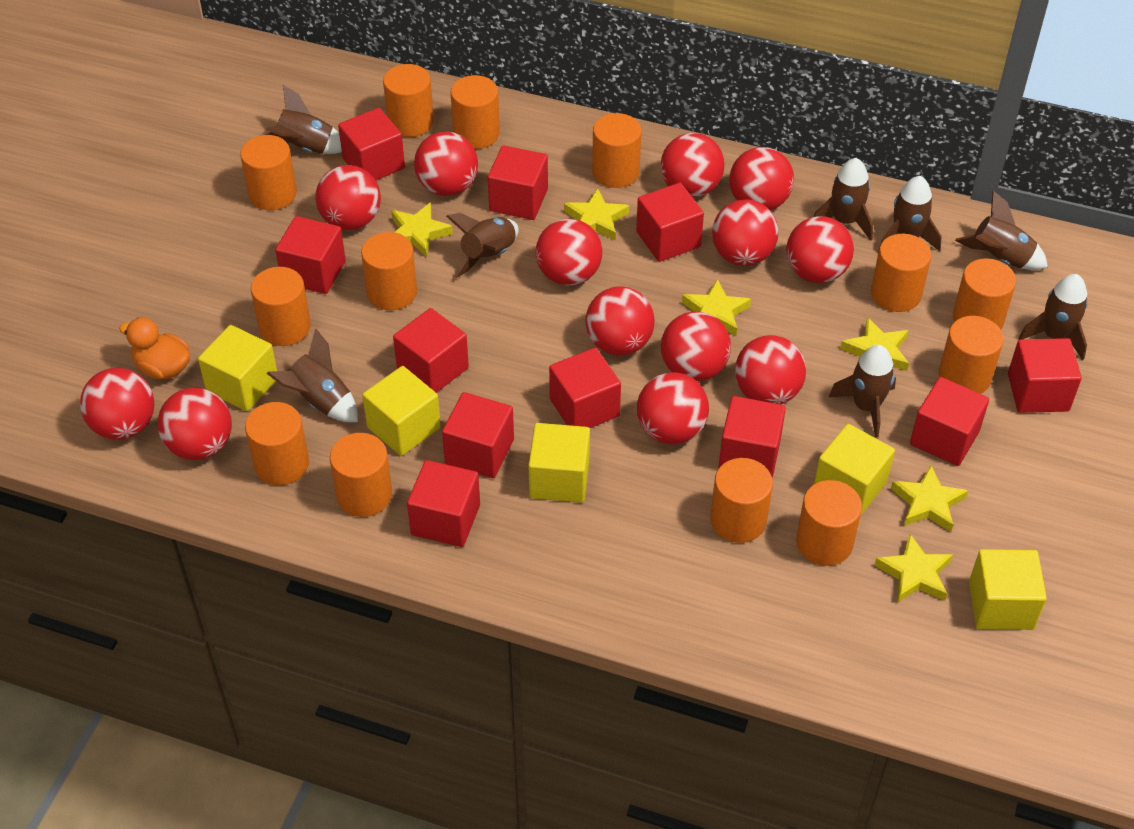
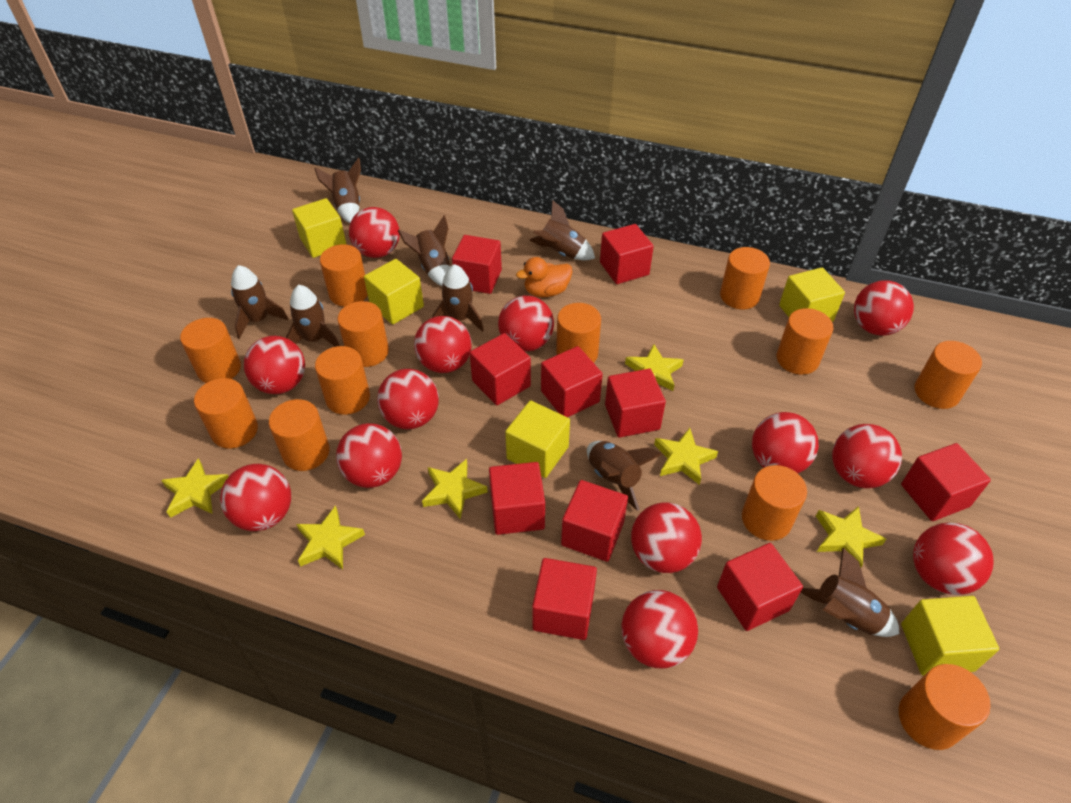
orange cylinder: [240,135,297,210] [245,402,309,485] [251,267,311,346] [330,433,392,517] [361,232,417,310] [383,64,434,137] [450,75,500,149] [592,113,642,188] [710,458,773,543] [796,480,862,566] [871,234,931,312] [939,316,1004,394] [953,258,1016,330] = 13 -> [180,318,241,383] [194,378,258,448] [269,399,330,471] [315,346,370,415] [320,244,368,307] [337,301,389,367] [556,303,601,363] [720,247,770,309] [742,465,807,541] [777,308,833,375] [899,664,991,750] [914,341,982,409] = 12
red cube: [275,216,346,294] [338,108,405,180] [393,308,469,393] [407,460,480,547] [442,392,514,478] [488,145,548,220] [549,348,621,428] [636,183,704,262] [719,396,786,478] [910,377,989,466] [1008,338,1082,413] = 11 -> [452,235,502,294] [470,333,531,405] [489,462,545,535] [532,558,597,640] [541,346,603,417] [561,480,628,562] [600,224,654,284] [605,369,666,438] [717,543,803,631] [901,443,991,521] = 10

